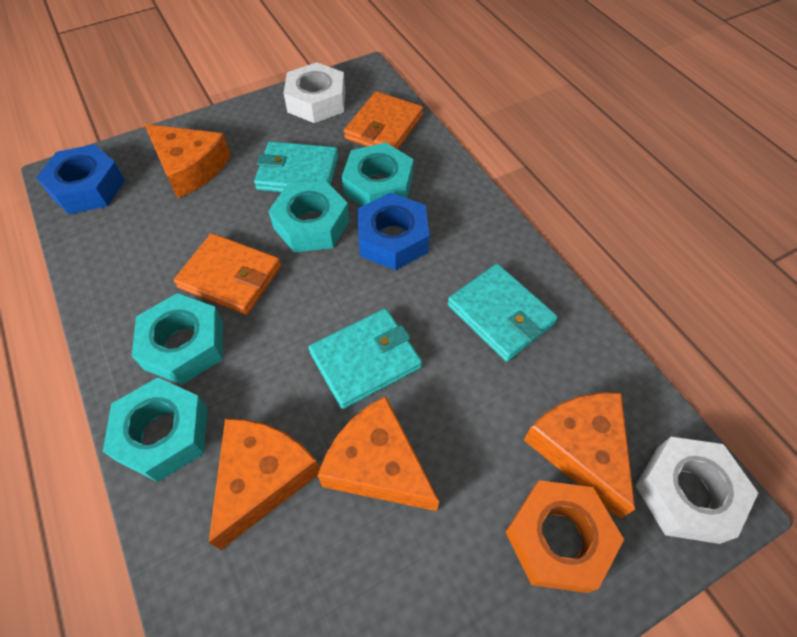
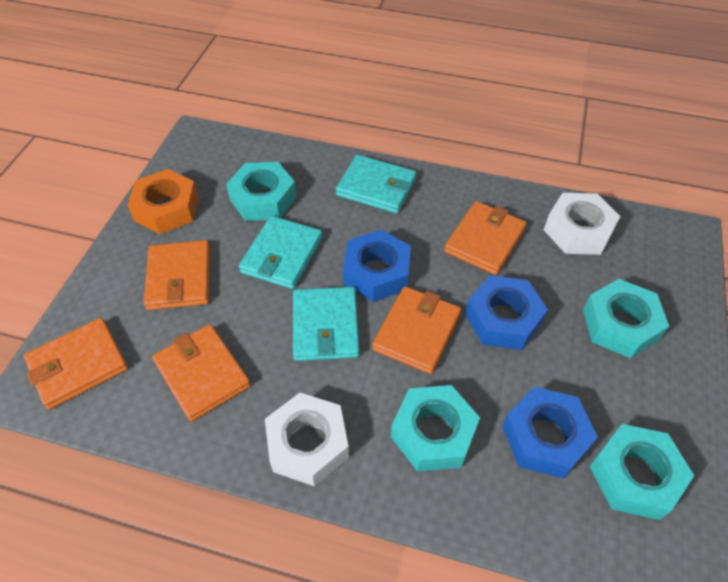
blue nut: [36,144,125,214] [357,192,429,270] = 2 -> [343,230,411,302] [465,275,548,350] [502,386,598,479] = 3
orange cheese: [144,124,231,198] [209,418,320,550] [318,396,439,511] [524,393,635,519] = 4 -> none = 0
orange wallet: [174,233,281,315] [344,91,423,149] = 2 -> [24,318,128,409] [143,240,210,310] [152,324,251,422] [372,286,461,374] [444,201,527,275] = 5

